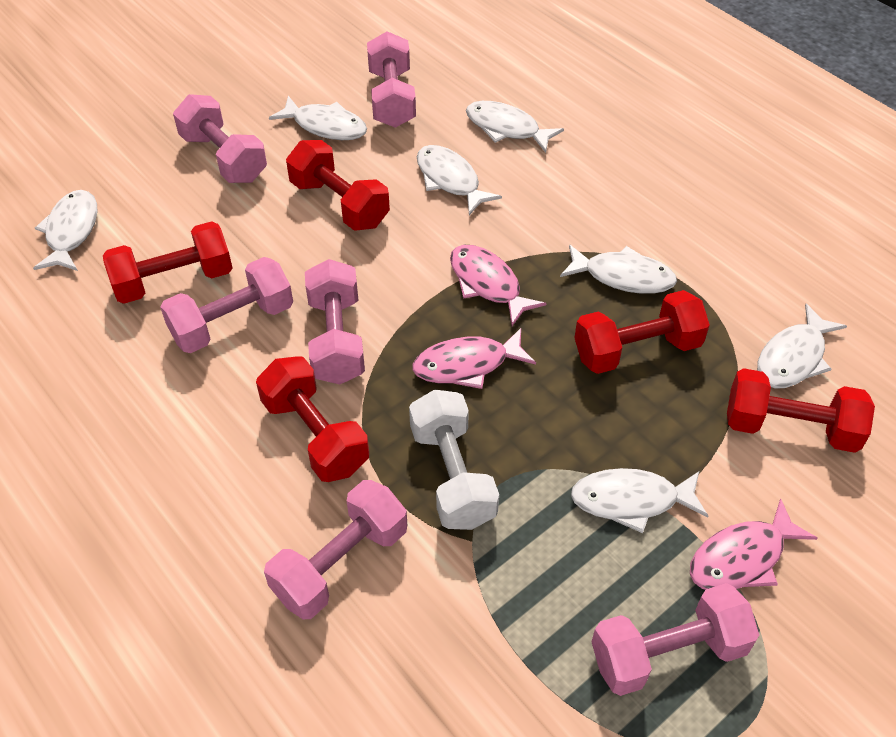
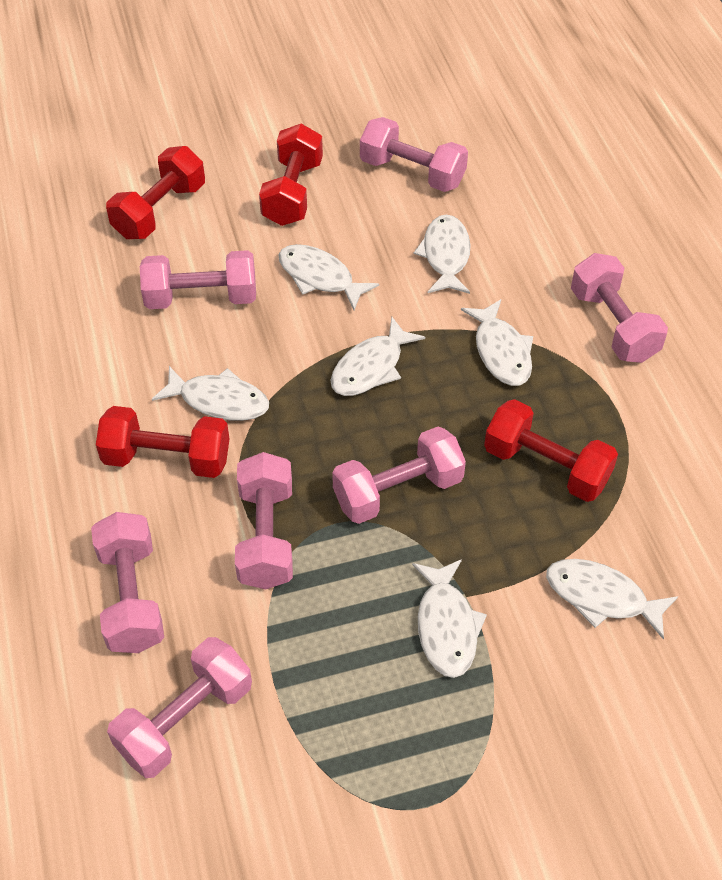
pink dumbbell: [160,257,293,353] [173,94,267,183] [264,480,407,619] [305,259,365,385] [367,31,416,128] [592,583,759,696] = 6 -> [91,512,164,653] [107,637,252,778] [140,250,256,309] [235,452,293,590] [332,427,466,524] [360,117,468,192] [571,253,668,363] = 7
pink fish: [412,328,536,389] [450,245,546,326] [690,499,817,590] = 3 -> none = 0
red dumbbell: [103,221,233,304] [256,356,369,482] [286,140,390,231] [574,290,710,374] [727,368,875,453] = 5 -> [96,406,230,478] [106,146,205,239] [259,124,323,226] [484,399,618,502] = 4
white dumbbell: [409,389,499,530] = 1 -> none = 0

